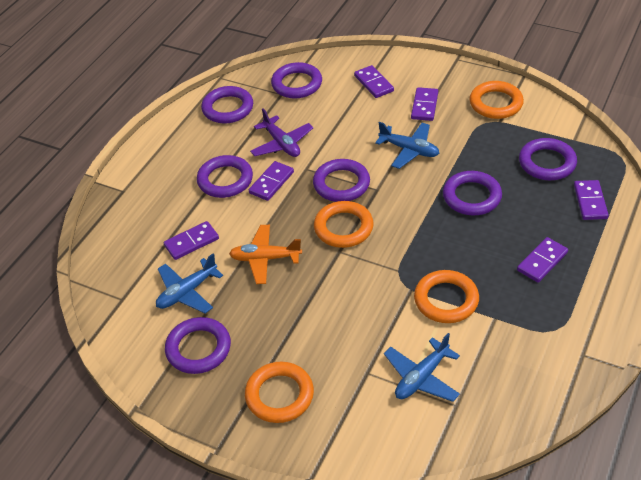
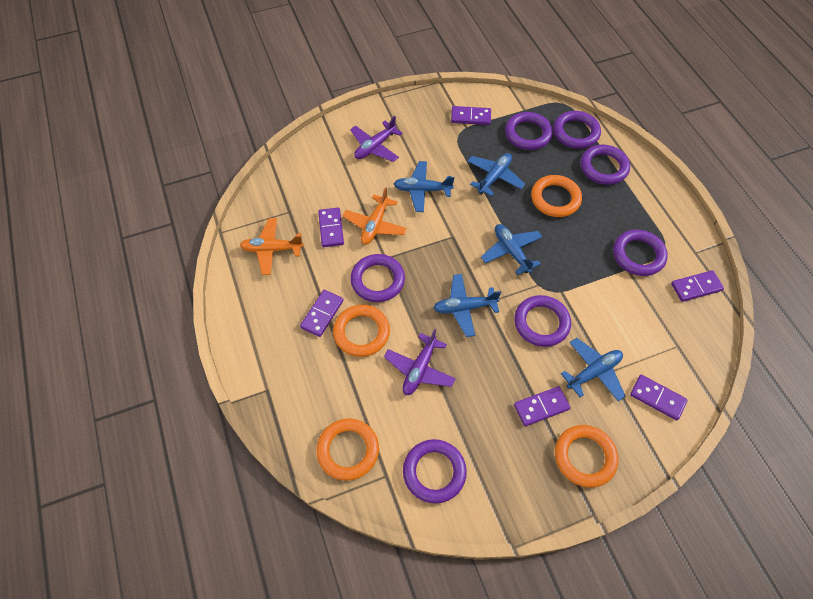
blue plane: [156,254,223,313] [375,122,439,169] [384,333,460,402] = 3 -> [394,161,455,212] [433,274,501,337] [467,153,525,196] [481,224,542,275] [561,338,626,401] = 5
orange plane: [229,225,302,284] = 1 -> [240,218,304,275] [343,187,407,245] = 2
purple plane: [250,108,314,157] = 1 -> [350,116,403,162] [384,329,456,395] = 2

